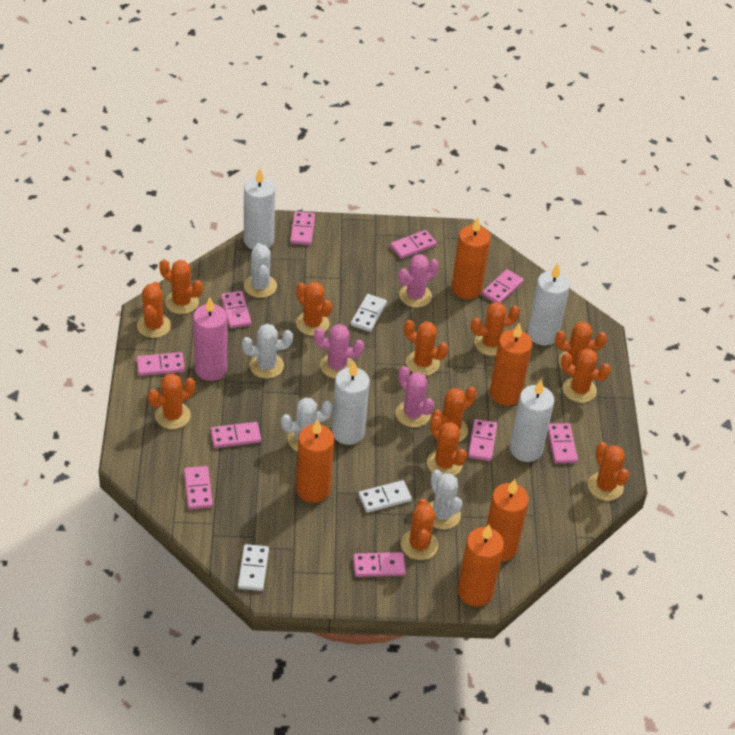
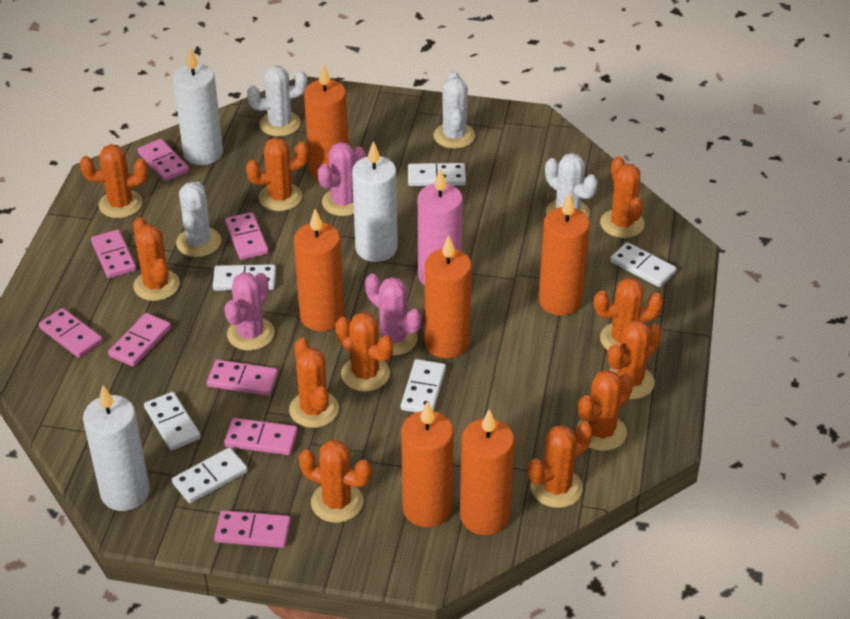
orange cactus: [137,282,171,338] [148,373,195,429] [159,259,203,314] [296,282,332,336] [401,498,438,560] [404,320,449,376] [427,415,467,476] [432,387,477,442] [471,302,520,356] [555,322,607,370] [561,348,611,403] [588,442,629,501] = 12 -> [80,144,148,218] [133,217,180,301] [246,138,309,211] [289,337,339,428] [299,440,372,523] [335,312,393,392] [528,422,593,508] [576,370,634,451] [594,278,663,350] [600,156,645,238] [608,319,662,399] = 11
orange candle: [296,419,334,503] [452,217,491,299] [458,524,504,606] [486,479,529,562] [490,323,532,406] = 5 -> [294,209,344,331] [304,63,348,180] [401,401,454,527] [425,235,472,358] [460,409,515,535] [538,193,590,315] = 6
pink domino: [137,352,185,376] [184,466,213,509] [211,422,261,448] [221,291,251,328] [290,211,315,245] [353,552,406,577] [390,230,437,259] [468,419,497,461] [482,269,524,303] [548,423,578,463] = 10 -> [39,308,103,358] [91,230,137,278] [108,313,171,367] [138,139,189,181] [207,359,278,396] [214,510,291,548] [224,418,298,455] [225,212,269,260] = 8
white candle: [244,168,275,250] [332,362,370,445] [510,379,554,462] [527,263,570,346] = 4 -> [83,385,150,511] [173,48,223,165] [352,141,398,262] = 3
white domino: [238,544,269,591] [351,294,387,332] [358,480,412,513] = 3 -> [144,392,201,451] [172,447,248,503] [213,264,276,291] [401,359,446,413] [408,163,466,186] [610,242,677,287] = 6

